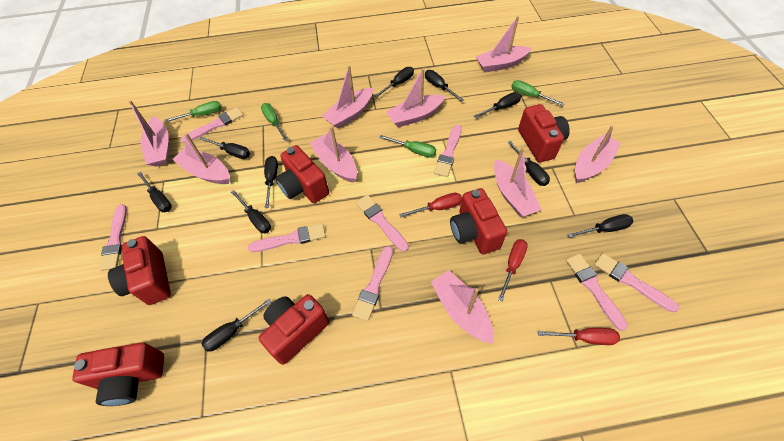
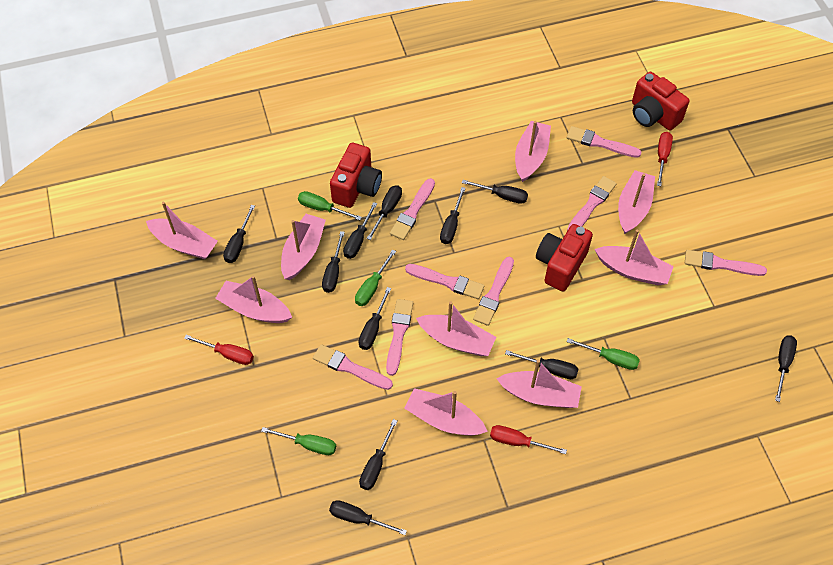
black screwdriver: [137,172,172,212] [199,137,250,159] [202,299,272,352] [231,190,271,233] [264,156,278,208] [375,67,414,98] [425,70,464,102] [473,92,521,118] [508,141,550,186] [568,214,634,238] = 10 -> [223,205,255,263] [322,231,345,293] [329,500,407,535] [343,202,377,259] [358,287,391,350] [359,419,397,490] [367,185,402,240] [440,187,466,244] [462,180,528,204] [505,350,579,379] [775,335,797,402] = 11
red camera: [72,342,164,406] [108,236,171,305] [259,294,329,365] [276,145,329,203] [450,188,507,254] [518,104,570,162] = 6 -> [330,143,382,208] [536,224,593,291] [632,72,689,131] = 3

